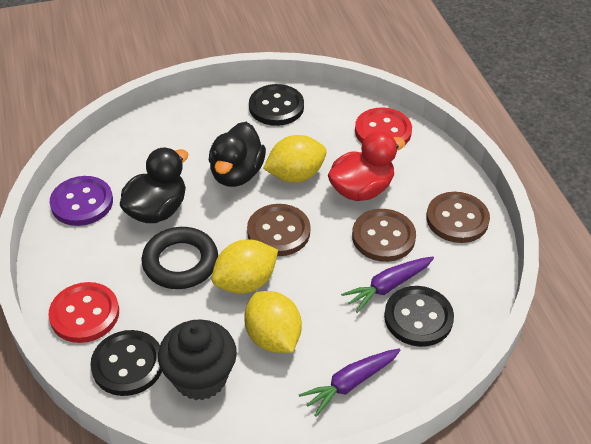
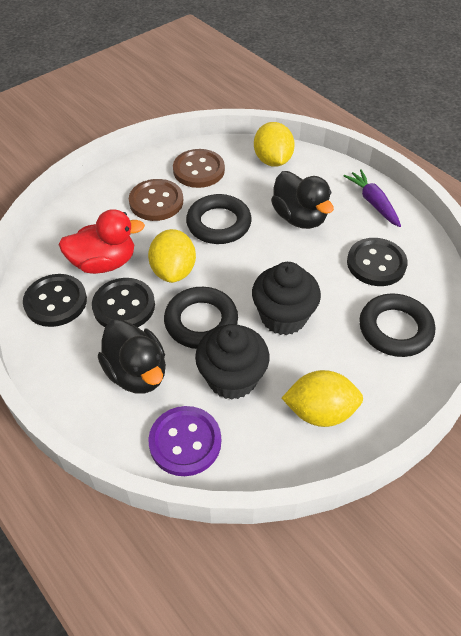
black cupcake: [158,320,237,401] = 1 -> [195,324,270,400] [252,262,321,335] = 2
black ring: [142,227,218,289] = 1 -> [164,287,238,349] [186,194,252,244] [359,293,435,357] = 3
brown button: [247,204,310,256] [352,209,416,262] [426,192,490,243] = 3 -> [129,179,183,221] [173,149,225,188] = 2
purple carrot: [299,348,401,417] [341,257,434,313] = 2 -> [344,169,401,227] = 1
red button: [48,282,119,343] [355,107,412,145] = 2 -> none = 0

